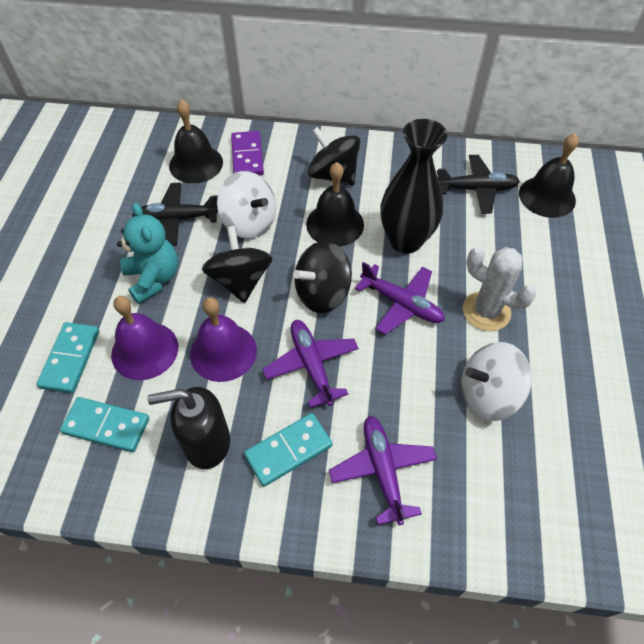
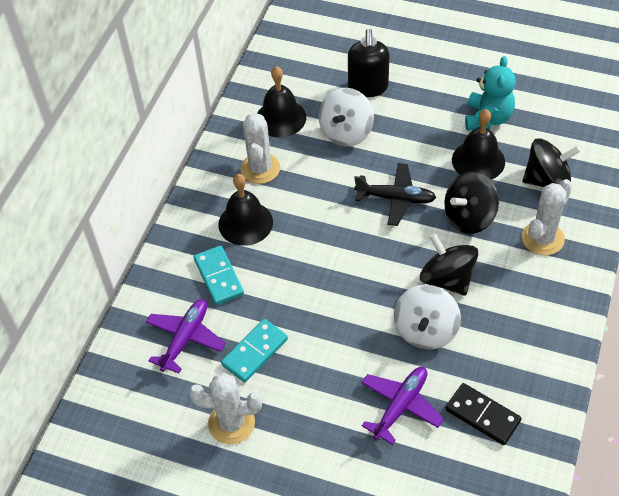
black domino: none = 0 -> [445,383,522,445] = 1
black plane: [132,183,218,246] [437,155,520,214] = 2 -> [354,163,437,226] = 1
black vase: [380,119,448,253] = 1 -> none = 0
purple bell: [111,296,178,380] [190,297,257,382] = 2 -> none = 0
purple domino: [231,131,264,175] = 1 -> none = 0
purple plane: [262,320,359,408] [329,416,437,525] [355,262,445,335] = 3 -> [146,299,226,374] [361,367,444,445] = 2
turquoise domino: [36,322,99,393] [60,397,149,452] [244,413,332,487] = 3 -> [194,245,244,305] [221,319,288,382] = 2
white cactus: [463,247,536,331] = 1 -> [189,373,262,444] [240,113,280,184] [522,179,573,255] = 3

